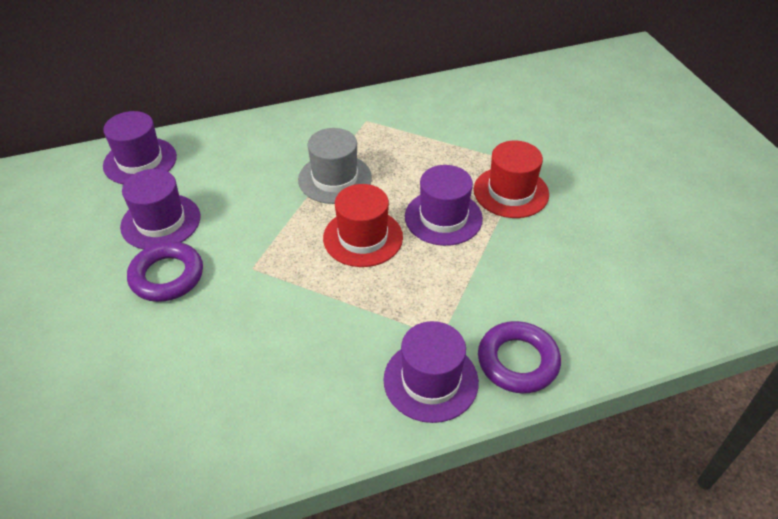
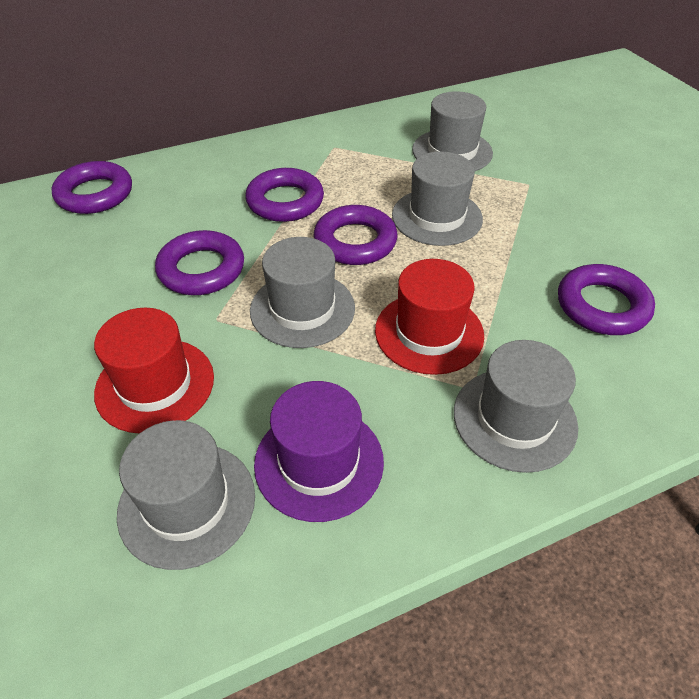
grey hat: [298,128,372,204] = 1 -> [117,420,255,570] [250,237,355,348] [392,151,483,246] [412,91,493,171] [454,340,578,473] = 5
purple hat: [103,111,177,184] [120,169,200,249] [383,321,479,423] [405,165,483,246] = 4 -> [254,381,384,522] = 1
purple ring: [127,242,203,302] [478,321,561,394] = 2 -> [51,161,132,214] [155,230,244,295] [245,168,324,222] [314,205,398,265] [558,264,655,335] = 5

